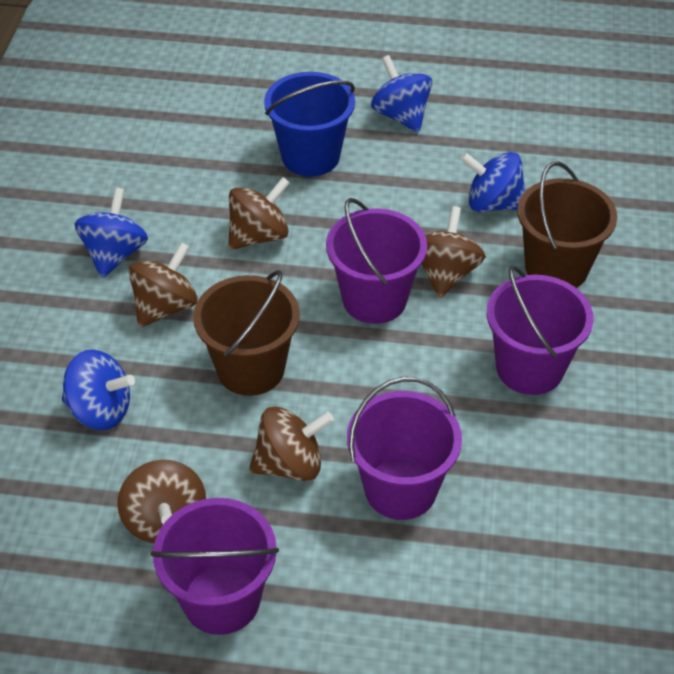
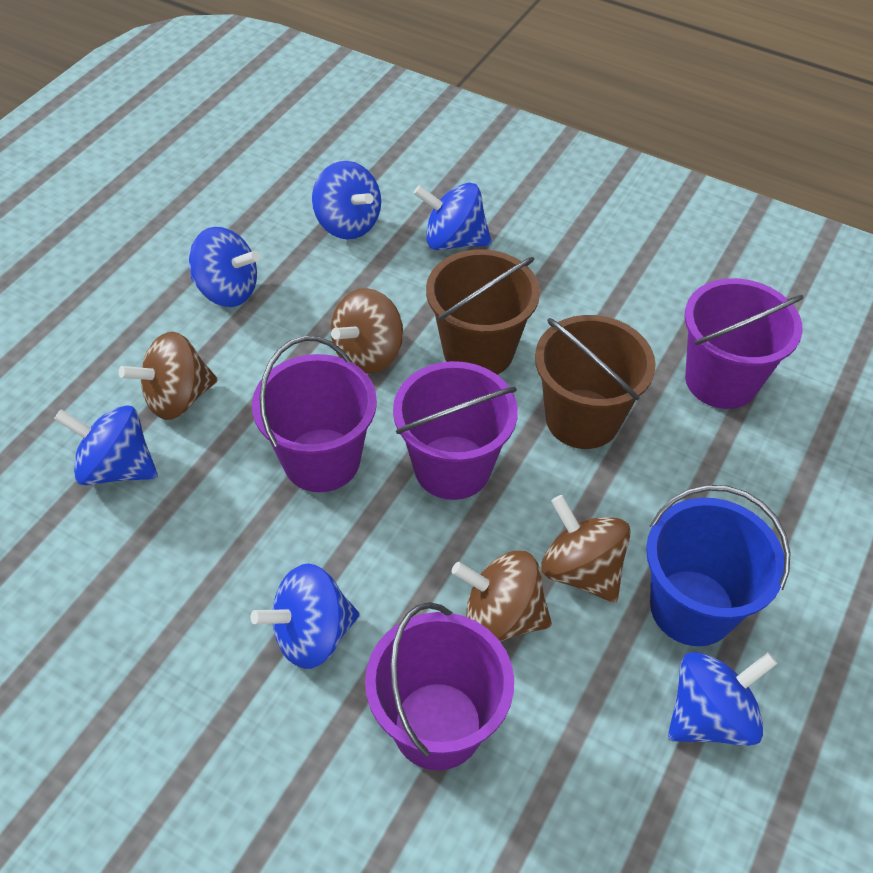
blue spinning top: [62,350,135,430] [74,188,148,278] [371,55,432,133] [460,152,526,212] = 4 -> [54,405,158,486] [189,227,260,307] [251,563,360,669] [312,161,381,239] [414,183,492,250] [668,652,778,746] = 6
brown spinning top: [117,460,206,543] [128,242,197,328] [228,177,290,250] [249,406,334,481] [421,206,486,298] = 5 -> [119,332,218,420] [331,288,403,374] [451,551,552,642] [541,495,631,603] = 4

